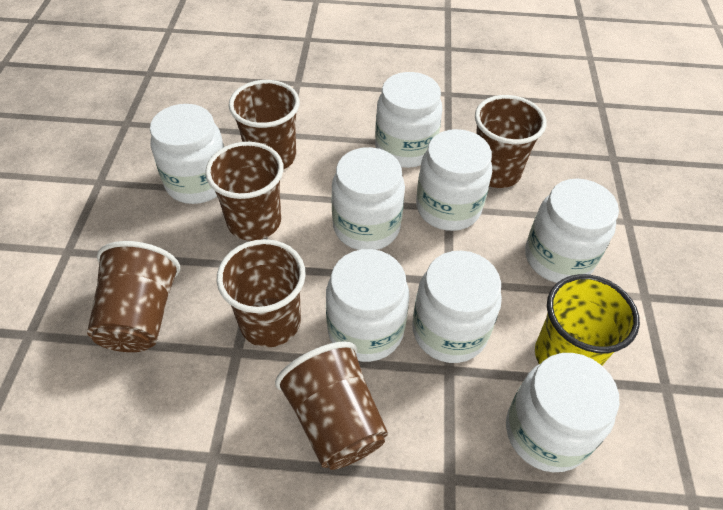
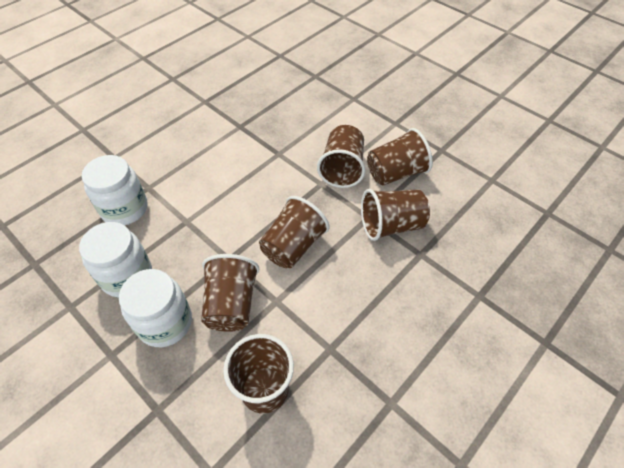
white jar: [150,104,224,204] [326,249,410,362] [331,147,405,250] [375,72,442,168] [412,251,502,363] [416,129,492,231] [506,353,619,472] [525,178,619,283] = 8 -> [79,222,152,298] [82,155,148,226] [119,269,192,347] = 3
yellow cup: [535,274,640,365] = 1 -> none = 0

